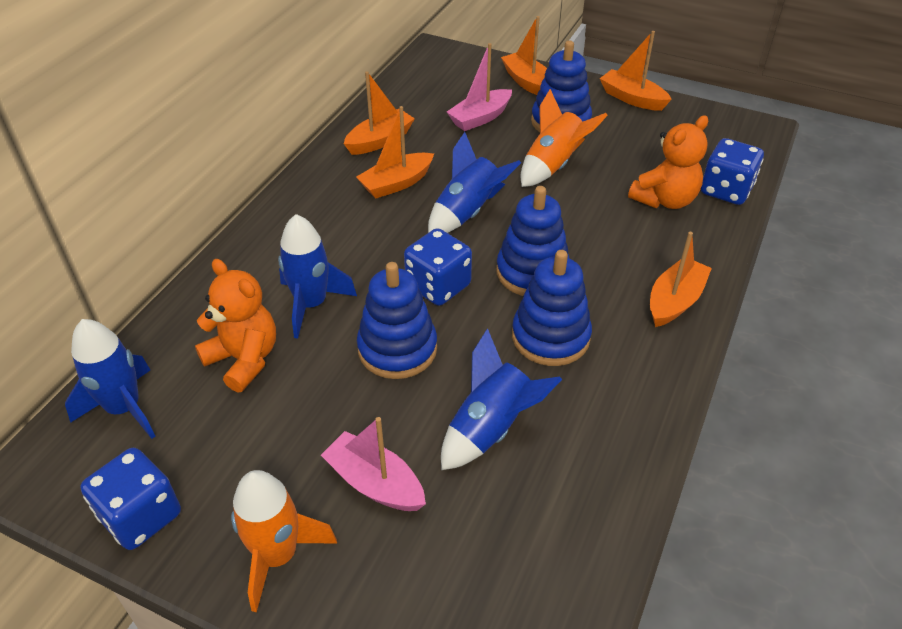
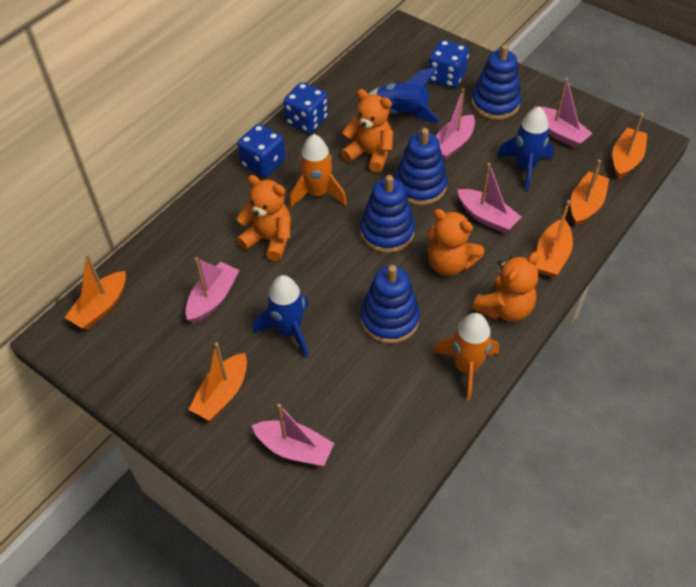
blue rocket: [65,319,155,439] [278,214,357,339] [428,132,521,233] [441,328,562,470] = 4 -> [253,275,309,358] [368,67,440,122] [497,107,554,191] = 3
orange teddy bear: [195,259,276,392] [628,115,708,209] = 2 -> [236,175,291,261] [341,89,393,173] [428,209,484,276] [472,252,539,322] = 4
pink boat: [321,417,426,511] [447,43,512,131] = 2 -> [185,257,239,323] [252,404,334,466] [436,88,475,160] [458,163,521,233] [534,78,593,148] = 5

